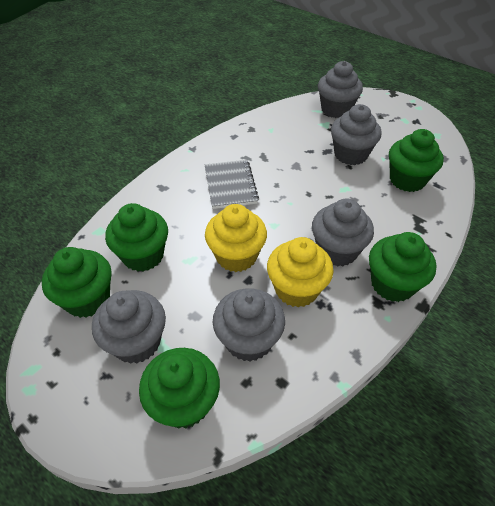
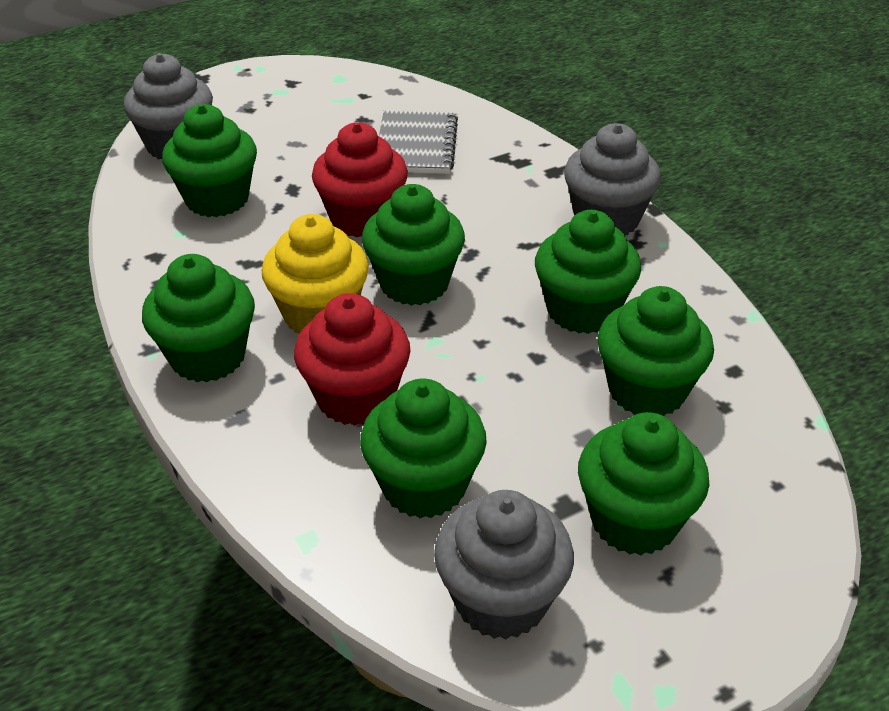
green cupcake: [42,247,112,318] [105,203,168,271] [139,348,220,429] [369,232,437,302] [389,129,444,192] = 5 -> [142,254,255,382] [162,104,257,217] [360,379,487,518] [362,184,465,306] [535,210,641,334] [578,412,709,555] [598,286,714,416] = 7
grey cupcake: [92,290,166,364] [213,288,285,361] [312,199,374,266] [318,61,363,118] [331,104,382,165] = 5 -> [124,53,213,159] [434,490,574,639] [564,123,661,235] = 3
red cupcake: none = 0 -> [294,293,411,426] [312,122,408,237] = 2
yellow cupcake: [205,204,267,272] [267,237,334,308] = 2 -> [262,214,369,333] = 1

